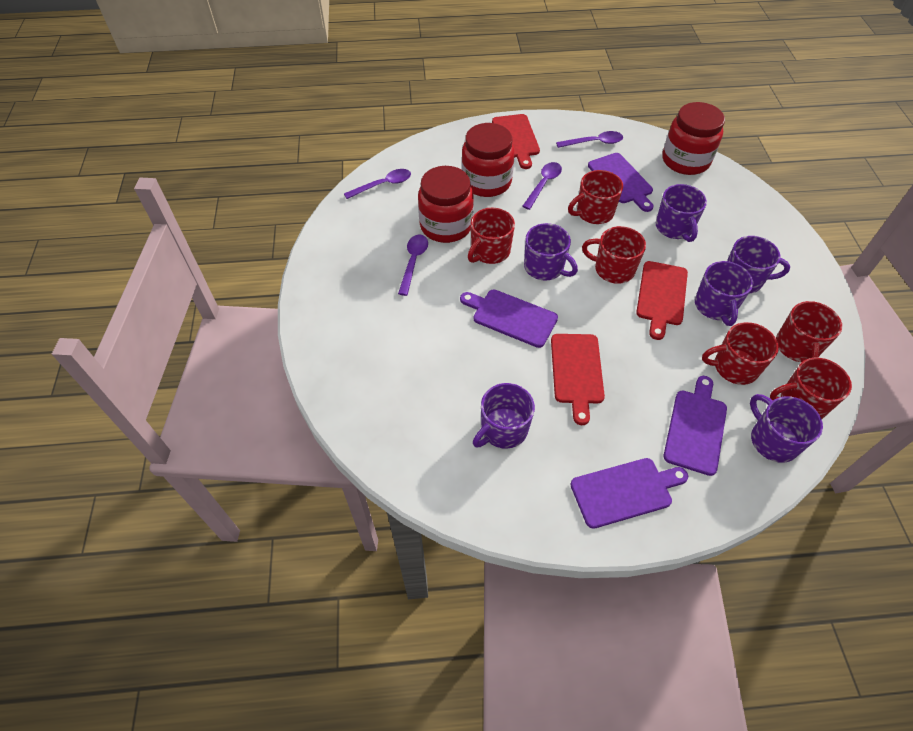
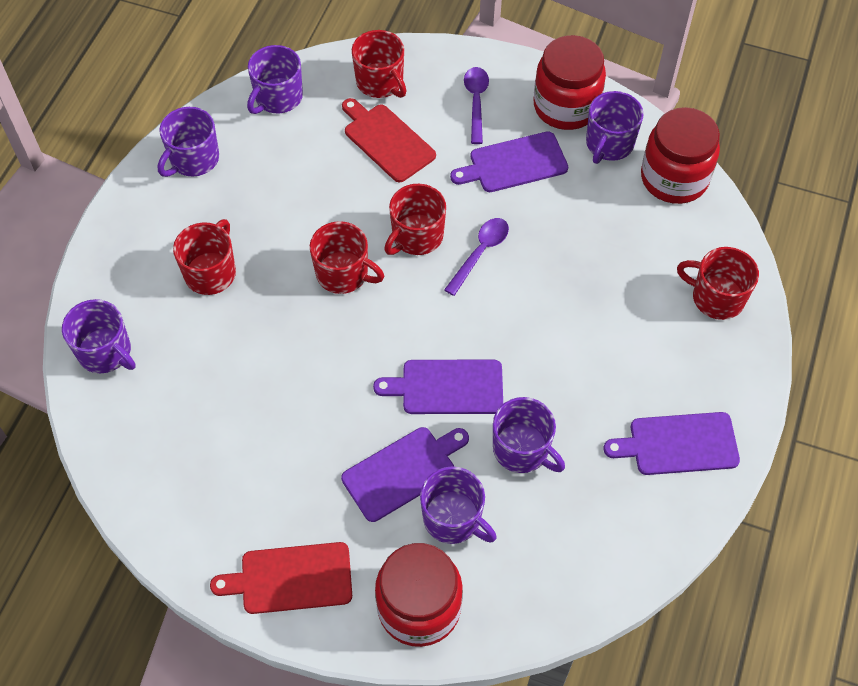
purple spoon: [344,169,411,199] [398,235,428,296] [522,162,562,210] [556,131,623,148] = 4 -> [444,218,509,296] [464,67,489,144] = 2
red cutting board: [492,114,540,169] [551,334,605,425] [636,261,688,340] = 3 -> [210,542,352,614] [342,98,436,182] = 2
red mug: [468,208,515,264] [568,170,623,224] [582,226,646,284] [702,322,779,385] [770,358,852,419] [776,301,842,363] = 6 -> [173,219,236,295] [310,221,384,294] [352,30,406,98] [384,184,446,255] [677,247,759,320] = 5

